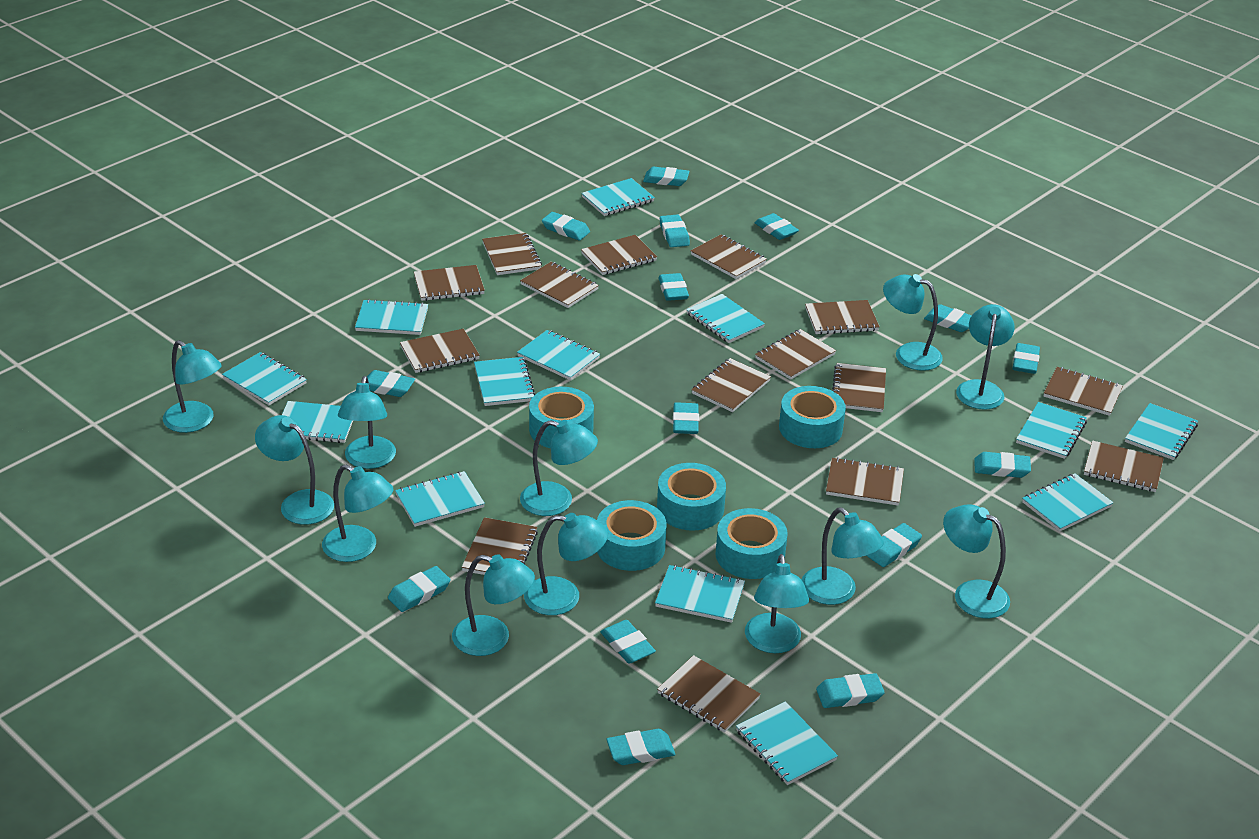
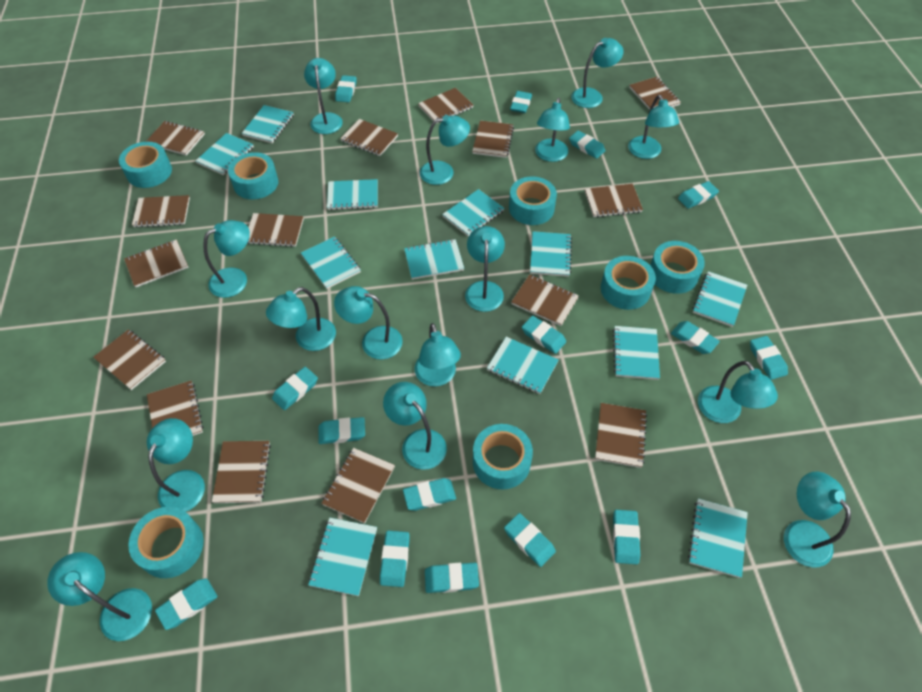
turquoise lamp: [163,340,222,433] [255,415,334,525] [322,464,394,562] [338,376,396,469] [452,554,535,656] [520,420,598,516] [524,513,608,615] [745,554,809,653] [802,508,884,605] [883,274,943,371] [943,504,1010,618] [956,304,1015,410] = 12 -> [47,552,152,641] [147,418,205,512] [203,220,250,298] [266,287,336,351] [304,58,343,134] [334,286,403,360] [383,382,447,470] [414,323,461,386] [420,115,470,185] [465,226,505,312] [535,98,570,162] [571,38,624,108] [628,95,679,159] [698,361,778,423] [784,472,851,567] = 15
turquoise notebook: [222,352,307,405] [282,401,353,443] [355,299,428,335] [395,471,485,527] [474,357,535,406] [517,330,600,380] [581,178,655,216] [655,565,745,623] [686,294,765,343] [736,701,838,785] [1016,402,1087,459] [1022,473,1114,532] [1125,403,1198,460] = 13 -> [195,133,254,175] [242,105,294,143] [301,236,361,289] [308,518,377,596] [327,179,378,210] [404,239,464,280] [442,189,504,236] [487,337,559,394] [530,231,572,277] [613,326,660,380] [688,498,748,578] [693,271,747,327] = 12
turquoise tape: [529,387,594,448] [597,500,667,571] [657,463,726,531] [716,508,788,579] [779,386,846,448] = 5 -> [119,142,172,188] [128,507,204,578] [228,152,278,199] [473,424,533,489] [509,177,557,225] [601,256,656,310] [650,241,705,294] = 7

